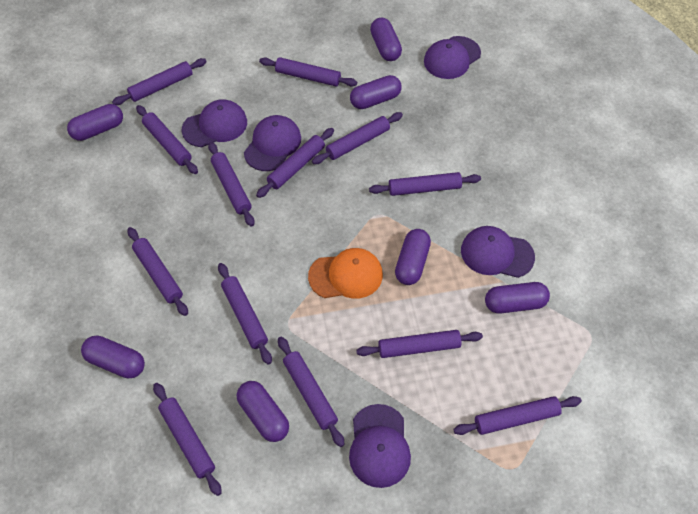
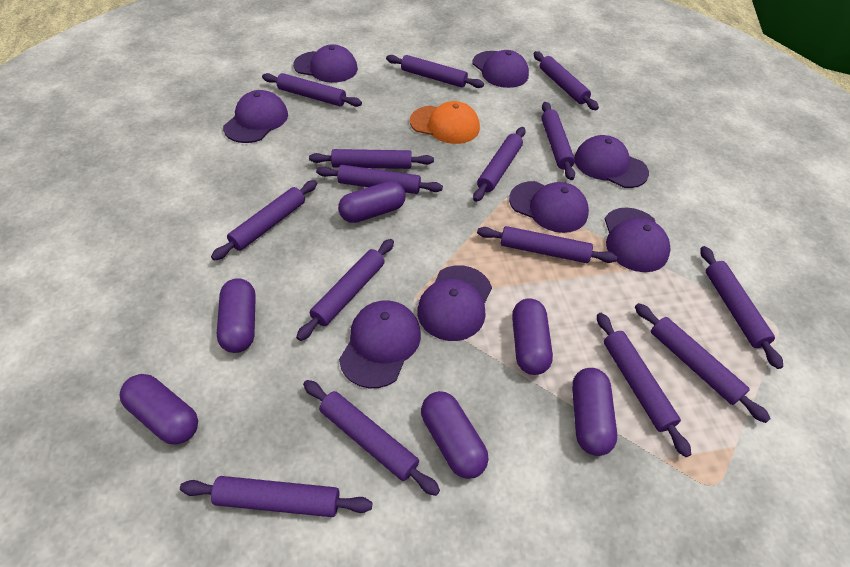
purple cap: [181,99,247,147] [244,115,301,171] [349,404,411,488] [424,36,481,79] [461,226,535,278] = 5 -> [223,90,288,143] [293,44,358,83] [339,301,421,388] [417,265,492,341] [473,50,529,88] [509,181,589,233] [574,135,649,188] [605,207,671,272] = 8
purple capsule: [67,104,123,141] [81,336,145,379] [237,381,289,442] [350,75,402,109] [370,18,402,61] [395,229,431,285] [485,282,550,313] = 7 -> [120,374,198,444] [217,278,256,353] [338,181,406,223] [421,391,488,479] [512,298,553,375] [572,368,617,456] = 6
purple rolling pin: [112,58,207,105] [127,227,188,316] [136,105,198,174] [153,383,222,496] [208,142,255,227] [218,263,272,365] [256,128,334,198] [259,57,357,87] [278,337,344,447] [312,112,403,164] [356,330,483,358] [369,172,481,196] [453,396,582,435] = 13 -> [180,476,372,517] [211,180,317,261] [262,73,362,107] [296,239,394,341] [303,380,440,496] [309,149,434,169] [316,165,443,194] [386,55,484,88] [473,127,526,202] [477,226,617,263] [533,51,599,110] [542,102,575,180] [597,313,691,457] [635,303,770,423] [700,246,783,369] = 15

